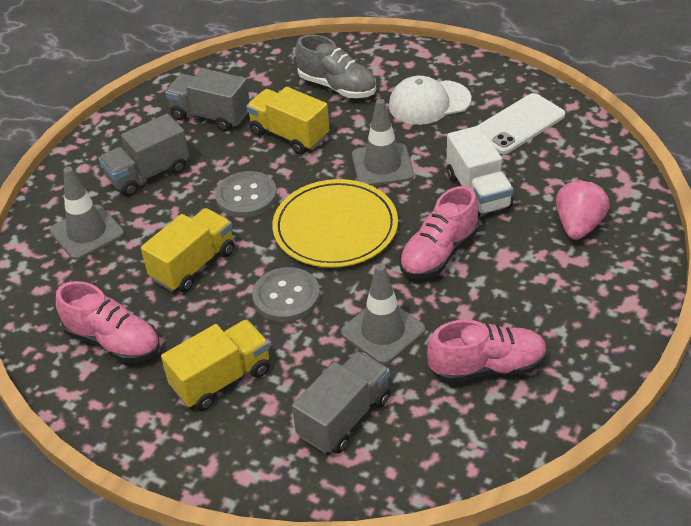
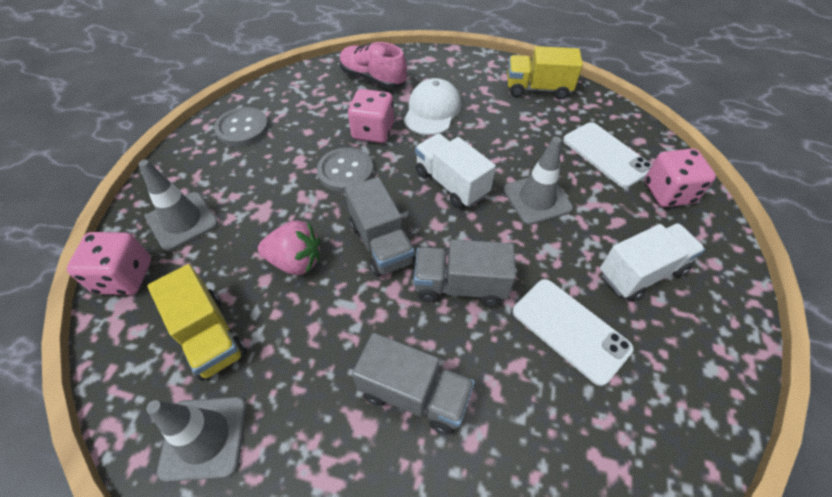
grey shoe: [295,35,376,98] = 1 -> none = 0
pink dice: none = 0 -> [67,232,151,295] [348,89,394,143] [645,148,716,207] = 3
pink shoe: [56,281,160,363] [399,186,479,279] [427,320,547,383] = 3 -> [340,42,407,89] = 1
white phone: [477,93,565,154] = 1 -> [513,279,633,386] [563,122,652,188] = 2
white truck: [447,126,513,217] = 1 -> [415,134,496,209] [600,223,705,301] = 2
yellow plate: [272,179,398,268] = 1 -> none = 0
yellow truck: [141,208,234,293] [161,320,270,411] [246,87,329,154] = 3 -> [147,264,247,381] [507,46,583,99] = 2

